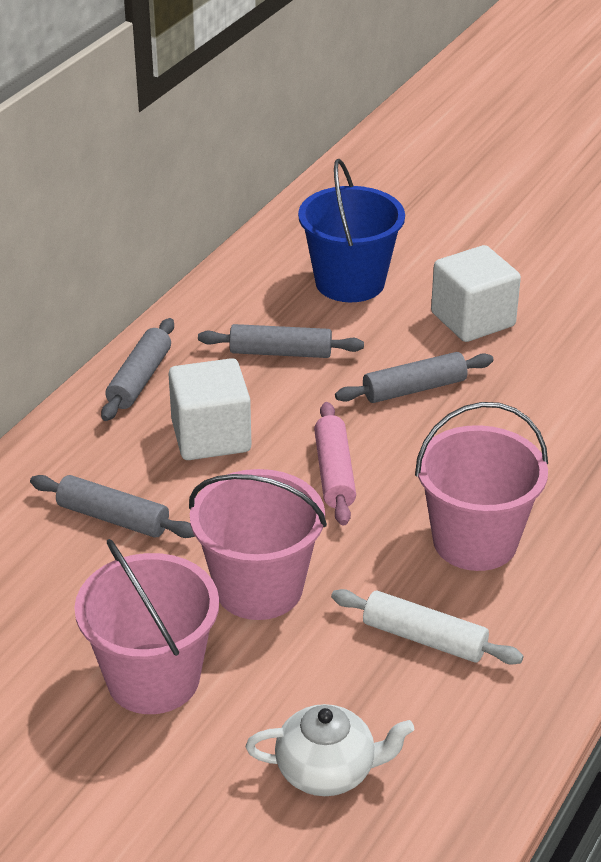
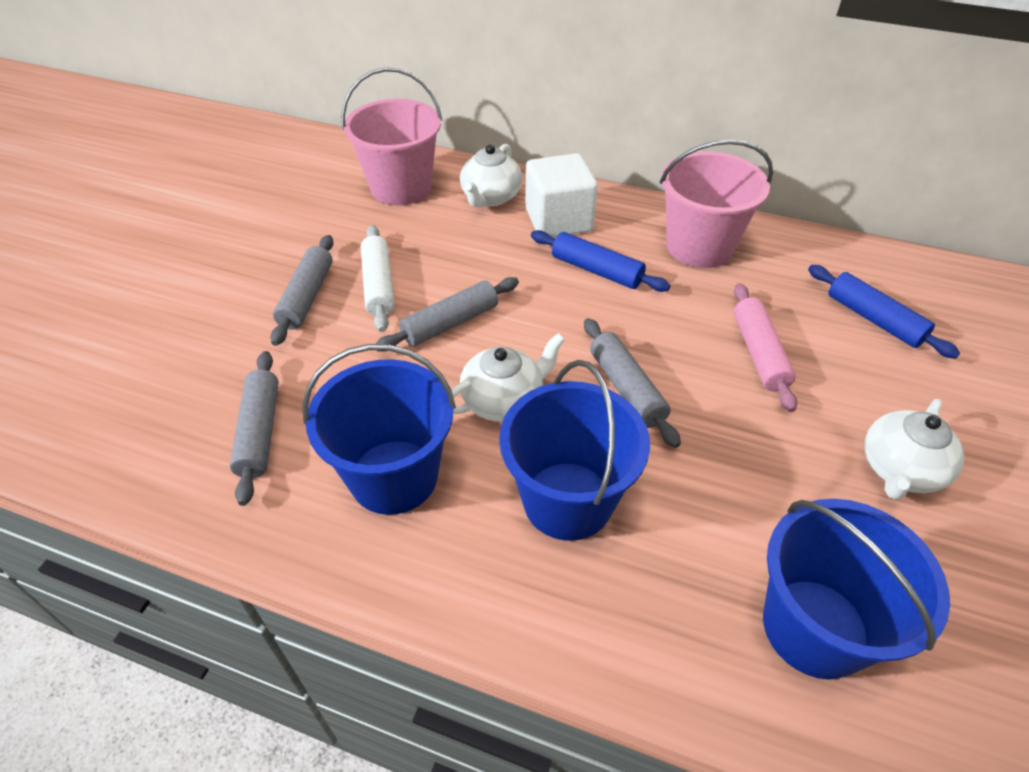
blue bucket: [298,159,405,302] = 1 -> [302,344,456,515] [499,360,650,541] [763,499,950,679] = 3
blue rolling pin: none = 0 -> [531,230,670,292] [808,265,960,359] = 2
pink bucket: [74,539,219,714] [189,469,327,620] [415,402,548,571] = 3 -> [341,67,442,205] [660,139,773,268] = 2
white cube: [168,358,251,460] [431,245,521,342] = 2 -> [525,153,598,237] = 1
white teapot: [246,704,414,796] = 1 -> [451,333,565,422] [460,144,522,207] [865,399,964,500] = 3

